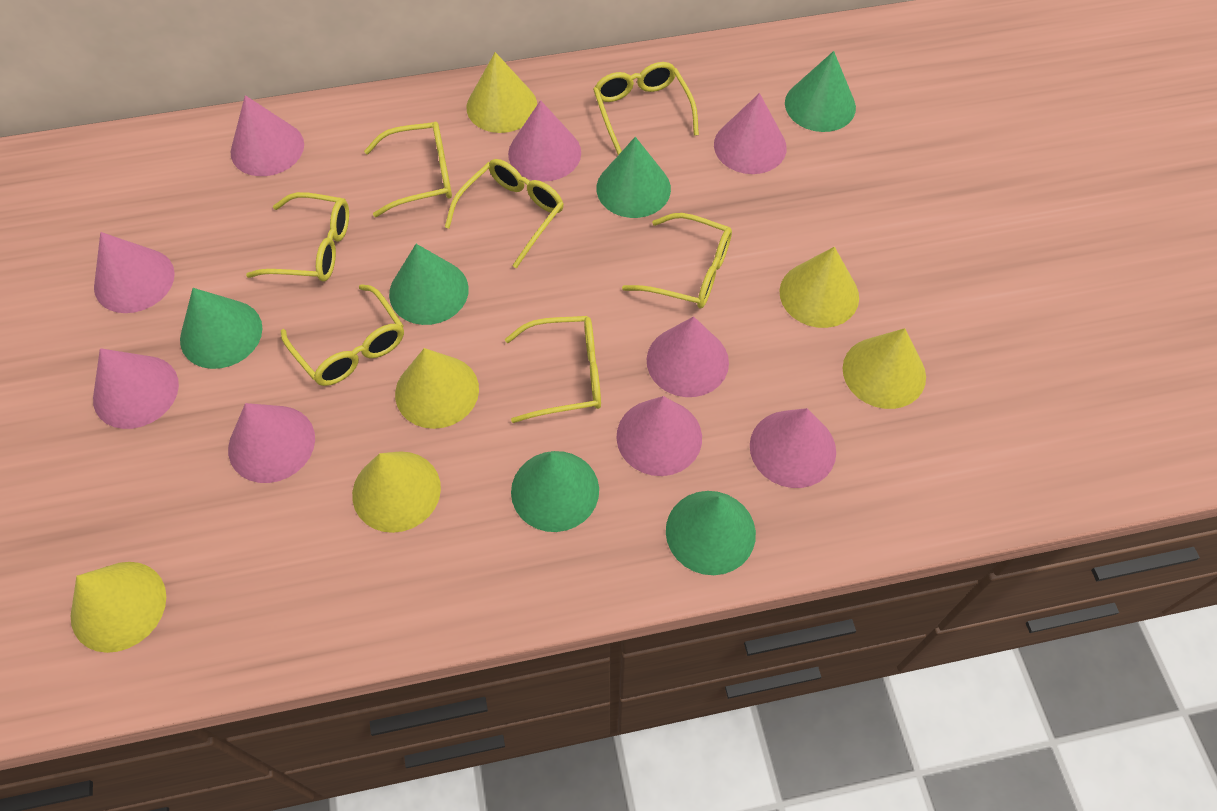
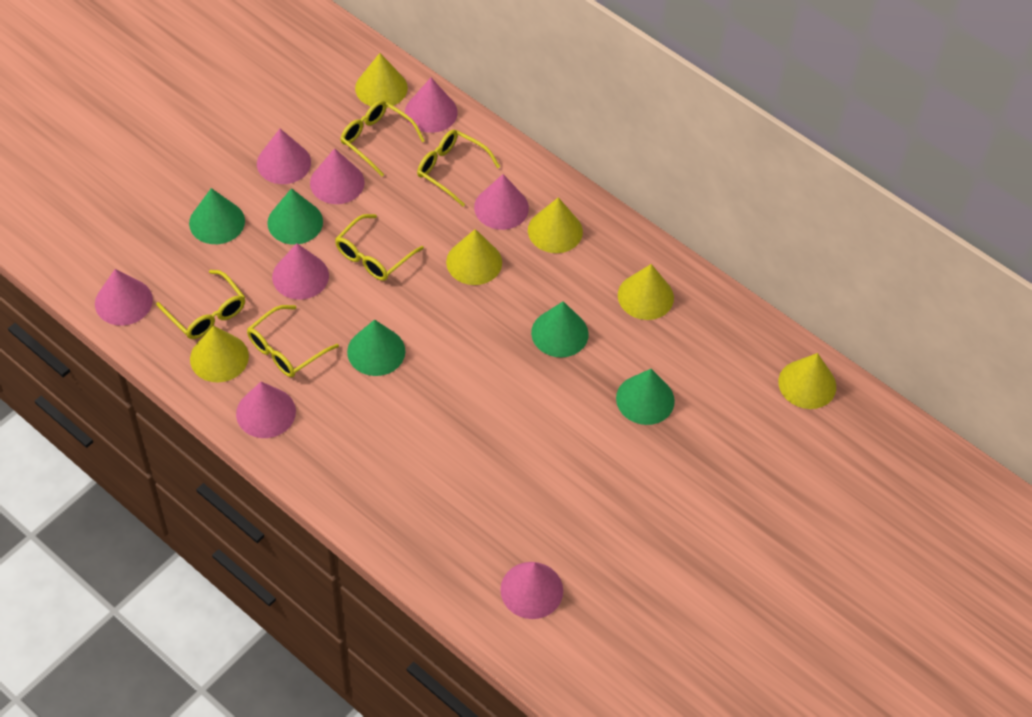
green cone: [180,288,262,369] [389,244,469,325] [511,451,599,532] [596,137,671,218] [666,491,756,575] [785,51,856,132] = 6 -> [189,188,245,244] [267,188,323,245] [347,319,405,376] [531,301,589,358] [616,369,675,425] = 5
pink cone: [93,348,179,429] [94,232,175,313] [228,403,315,483] [231,95,304,176] [508,100,581,182] [616,396,702,476] [647,316,729,397] [714,93,787,174] [750,408,836,488] = 9 -> [95,269,153,326] [236,382,296,438] [257,129,311,184] [272,243,329,300] [310,148,365,204] [405,78,458,133] [474,174,529,230] [500,562,563,619] = 8
yellow glasses: [246,192,349,282] [281,284,404,386] [364,122,452,217] [445,159,564,268] [505,316,601,423] [593,62,699,155] [622,213,732,309] = 7 -> [156,270,245,339] [247,305,339,378] [335,214,424,281] [341,100,425,177] [417,130,500,206] = 5

